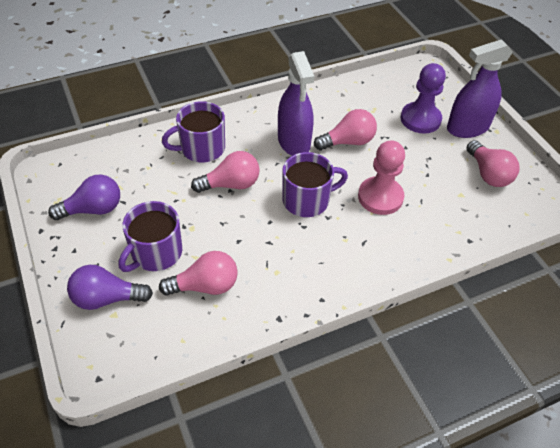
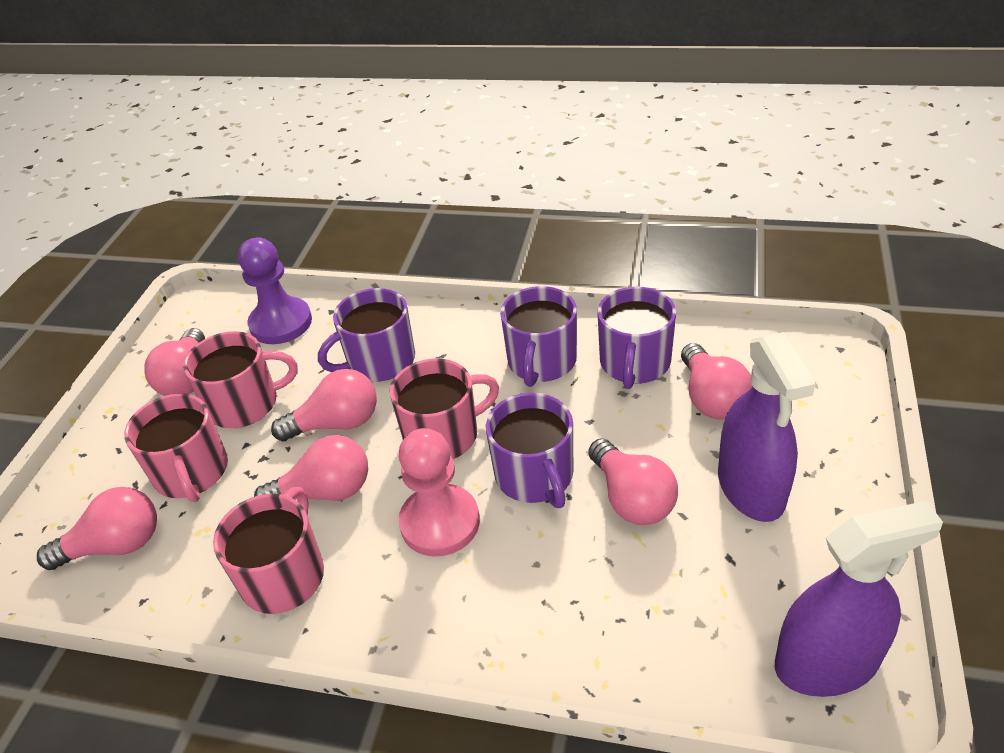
pink light bulb: [159,251,238,296] [191,151,260,193] [314,109,377,150] [466,140,520,187] = 4 -> [37,487,157,570] [144,328,205,396] [254,435,368,501] [271,369,377,441] [588,439,678,525] [681,343,752,419] = 6
pink mug: none = 0 -> [124,394,228,502] [183,331,298,428] [213,487,324,614] [390,358,499,459] = 4
purple light bulb: [48,174,120,220] [67,265,153,310] = 2 -> none = 0
purple mug: [119,201,182,272] [162,101,225,162] [282,152,348,217] = 3 -> [318,288,415,382] [486,393,573,508] [500,286,577,387] [598,287,676,389] = 4

